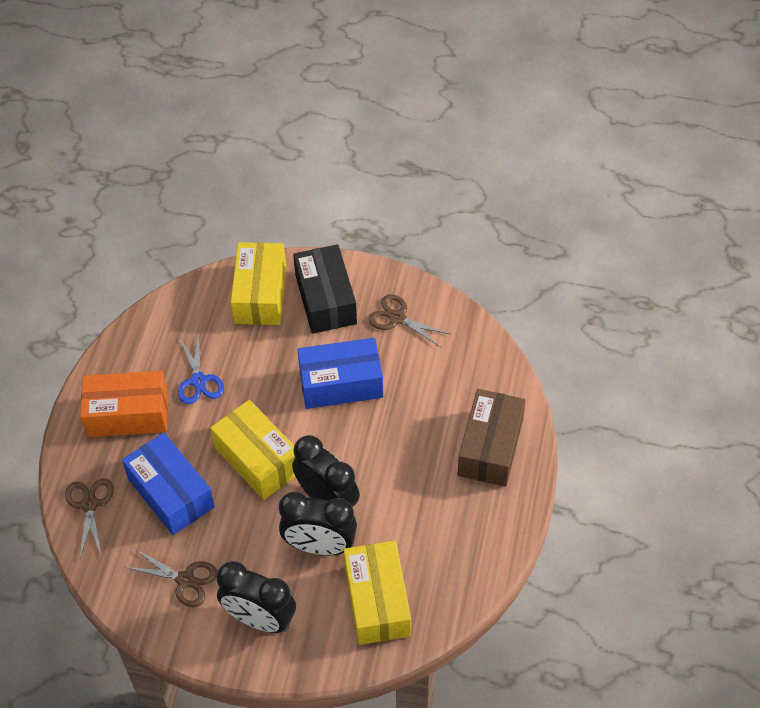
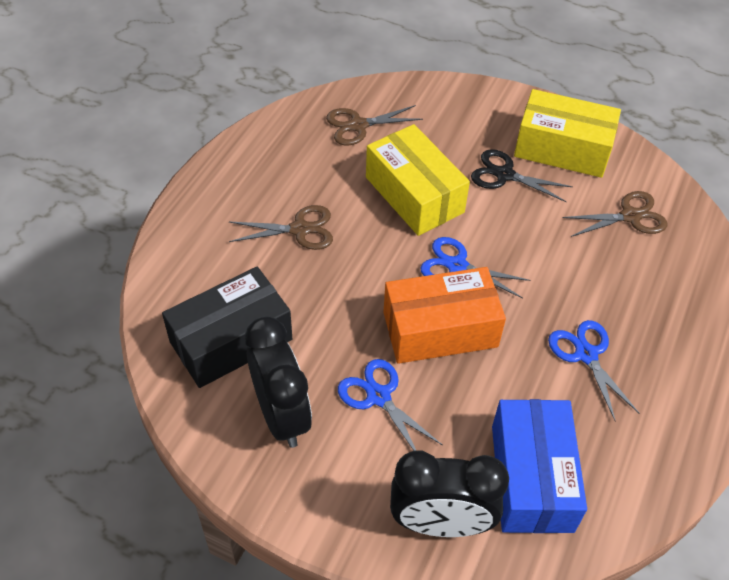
black clock: [217,561,296,633] [279,492,357,555] [292,435,360,507] = 3 -> [245,316,312,448] [390,450,509,537] = 2
black scissors: none = 0 -> [471,149,573,202] = 1
blue box: [122,433,215,535] [297,338,383,409] = 2 -> [492,399,587,533] = 1
blue scissors: [178,332,224,404] = 1 -> [338,359,443,451] [420,237,531,299] [548,320,640,422] = 3
brown box: [457,389,526,487] = 1 -> none = 0
yellow box: [210,400,296,500] [231,242,286,325] [344,541,411,645] = 3 -> [366,124,470,236] [514,89,621,178] = 2

